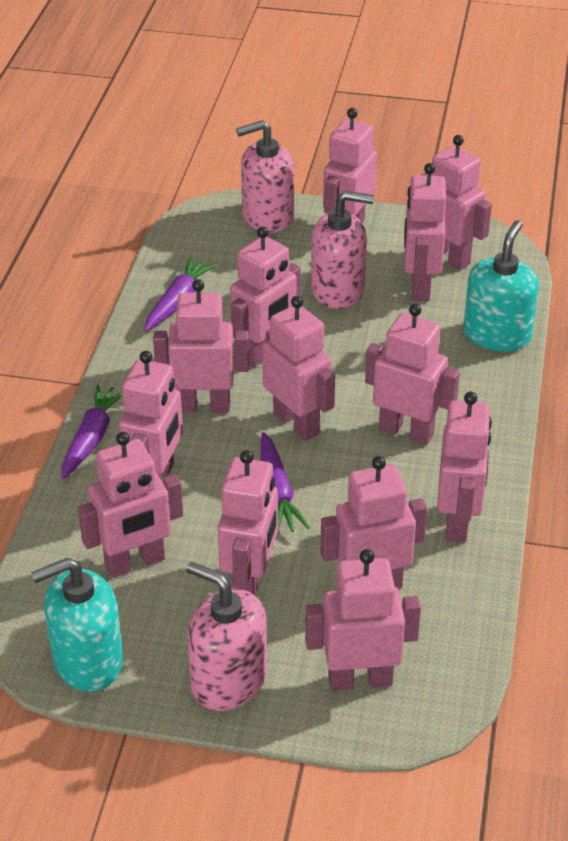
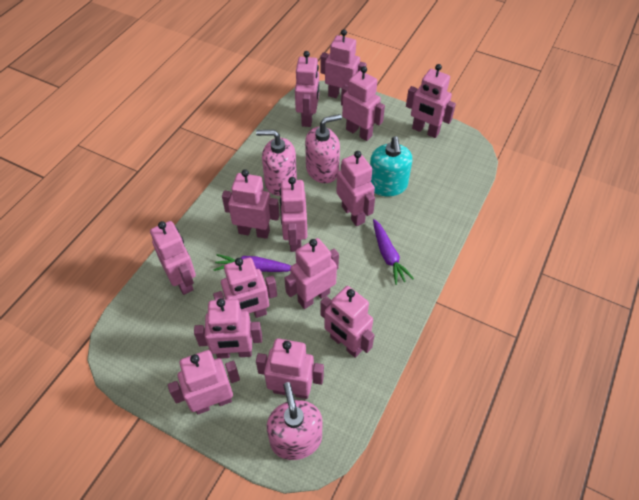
pink robot: [78,432,183,578] [119,351,183,481] [153,279,249,413] [218,450,278,596] [230,226,301,367] [262,296,335,441] [305,549,421,691] [320,456,427,589] [323,108,377,222] [365,304,460,445] [404,163,446,301] [422,135,492,270] [437,392,492,542] = 13 -> [150,221,196,295] [168,350,240,414] [194,299,262,359] [213,258,277,318] [222,169,280,239] [256,338,324,399] [279,177,307,252] [285,238,339,309] [295,51,319,127] [320,286,375,358] [321,29,367,98] [336,151,375,226] [341,66,385,141] [406,64,456,138] = 14
purple carrot: [61,384,123,479] [144,257,217,331] [260,432,310,534] = 3 -> [214,254,291,272] [373,219,414,285] = 2
turquoise soap dispenser: [31,558,123,692] [463,220,539,352] = 2 -> [370,136,412,196] = 1

